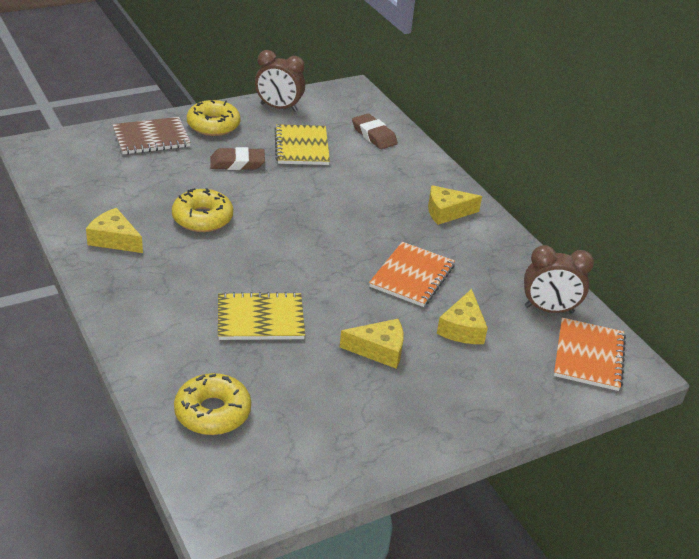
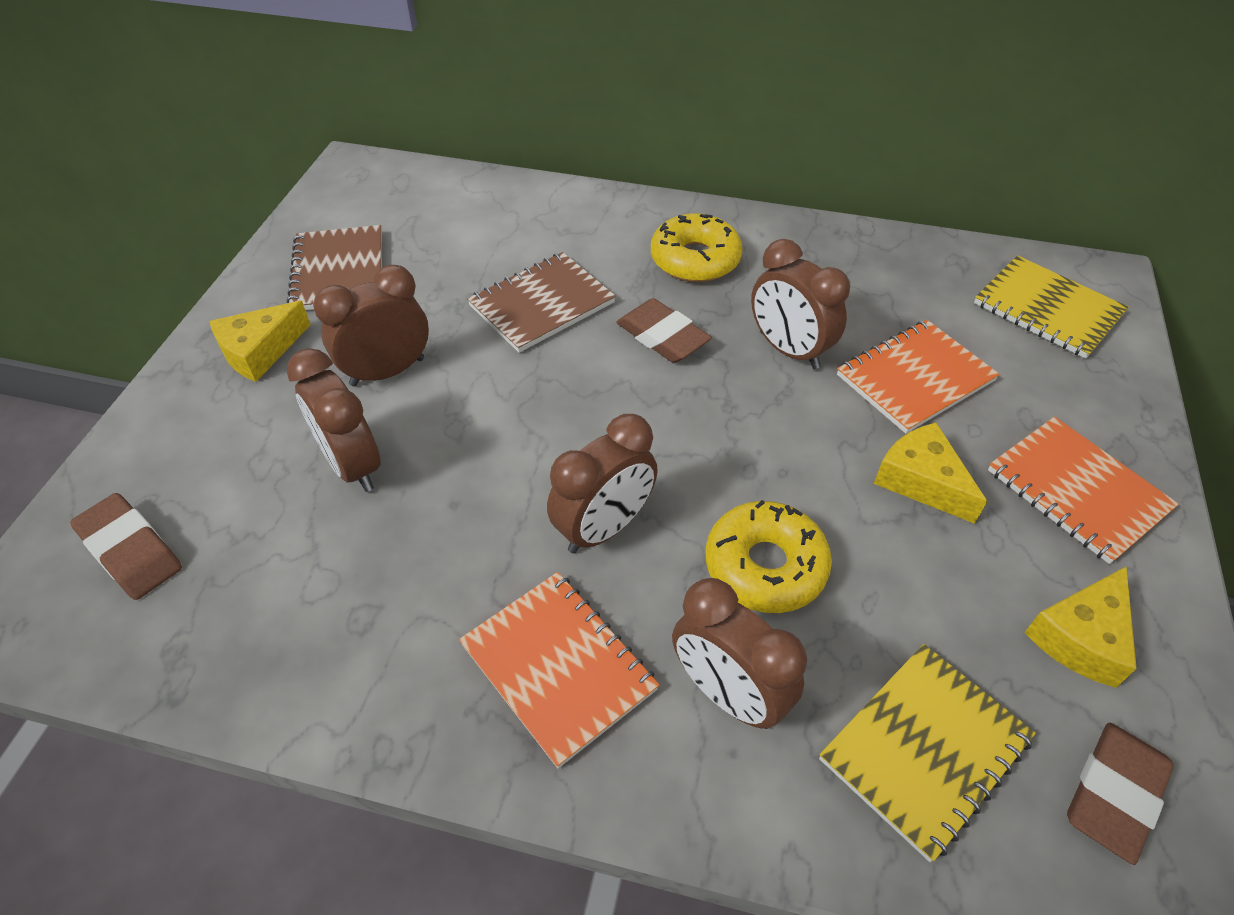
brown clock: [255,50,305,112] [524,245,594,314] = 2 -> [287,348,381,492] [313,265,429,387] [547,414,658,554] [672,578,807,729] [751,239,850,369] = 5
brown eraser: [210,147,265,170] [352,114,398,149] = 2 -> [70,493,182,600] [616,298,712,363] [1067,723,1174,865] = 3
brown notebook: [112,117,191,154] = 1 -> [287,225,382,310] [467,252,616,353] = 2
orange notebook: [369,242,455,307] [554,318,626,391] = 2 -> [459,572,659,768] [837,320,1000,434] [988,417,1179,564] = 3
yellow cheese: [86,208,143,253] [340,319,404,369] [428,185,482,225] [437,289,488,344] = 4 -> [209,301,311,382] [874,423,987,524] [1024,566,1137,688] = 3
yellow donut: [172,188,233,232] [174,373,251,435] [187,100,241,136] = 3 -> [651,213,743,282] [705,500,832,613] = 2

